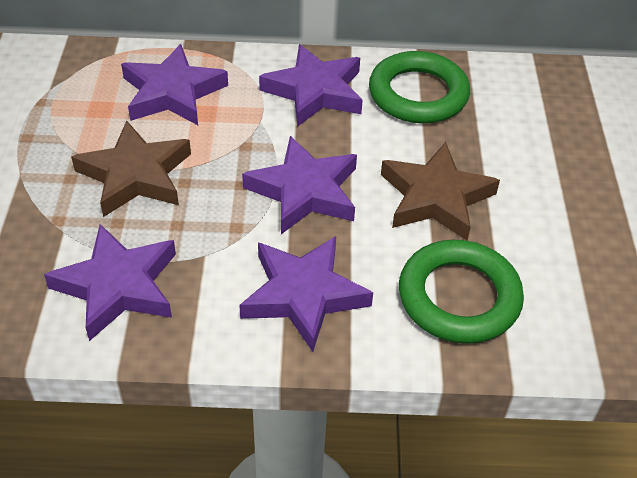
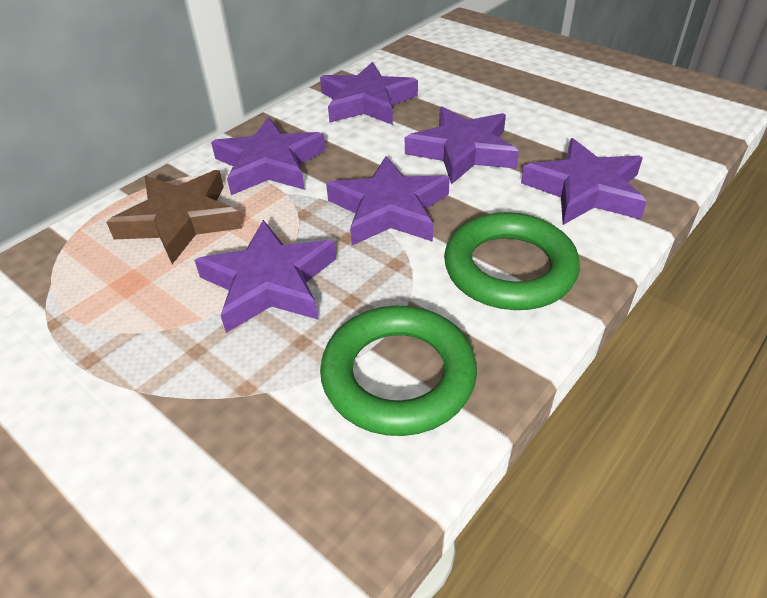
brown star: [71,121,191,217] [381,142,500,241] = 2 -> [106,170,242,264] = 1
purple star: [44,224,176,341] [121,44,228,125] [239,236,373,352] [242,136,357,234] [259,44,363,127] = 5 -> [194,220,336,333] [211,117,326,195] [320,62,418,125] [326,156,450,245] [405,107,519,184] [521,138,647,225] = 6

